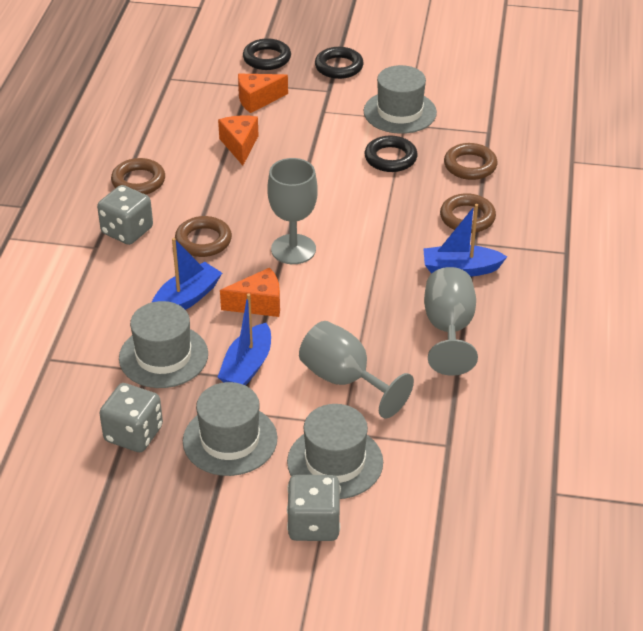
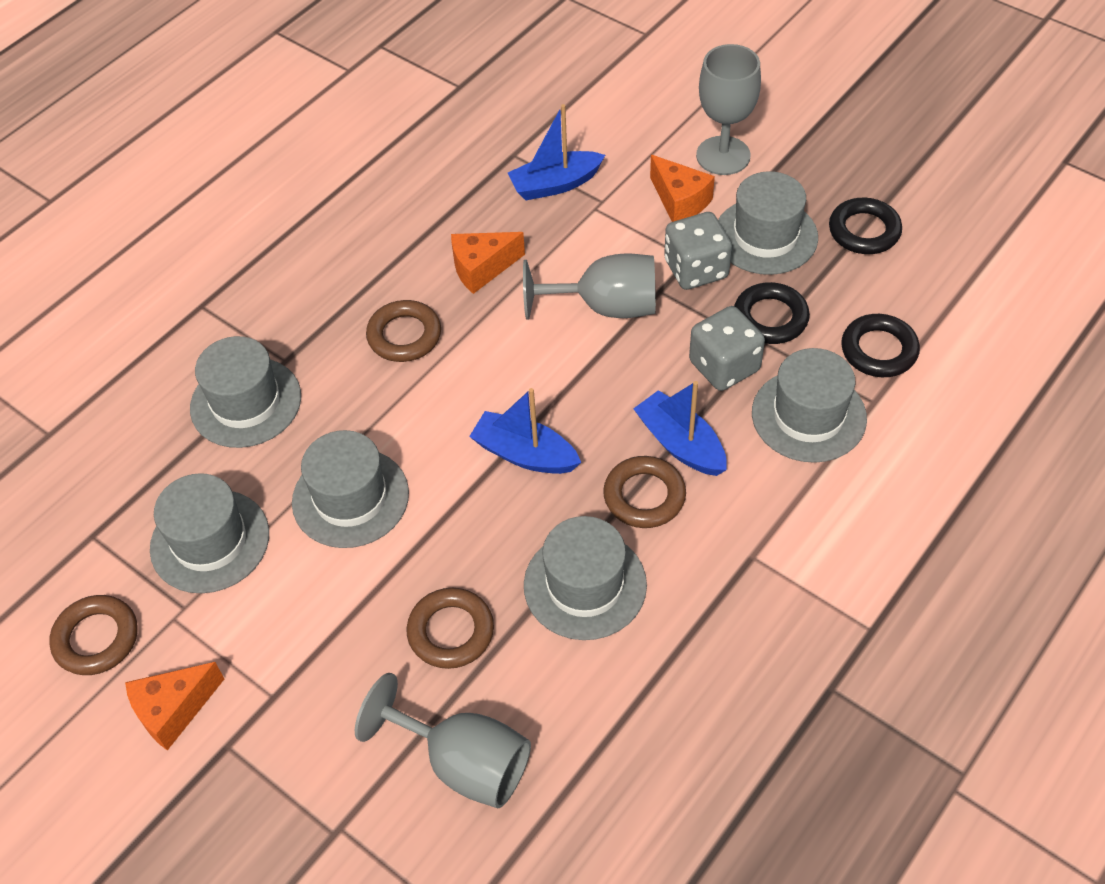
grey dice: [97,185,153,245] [99,383,163,452] [287,475,341,541] = 3 -> [664,212,732,290] [689,306,765,391] = 2
grey hat: [119,301,208,388] [183,382,277,476] [287,404,383,499] [363,65,437,134] = 4 -> [150,473,269,593] [190,336,301,448] [292,430,409,548] [524,516,647,640] [718,171,818,275] [752,348,867,463] = 6

